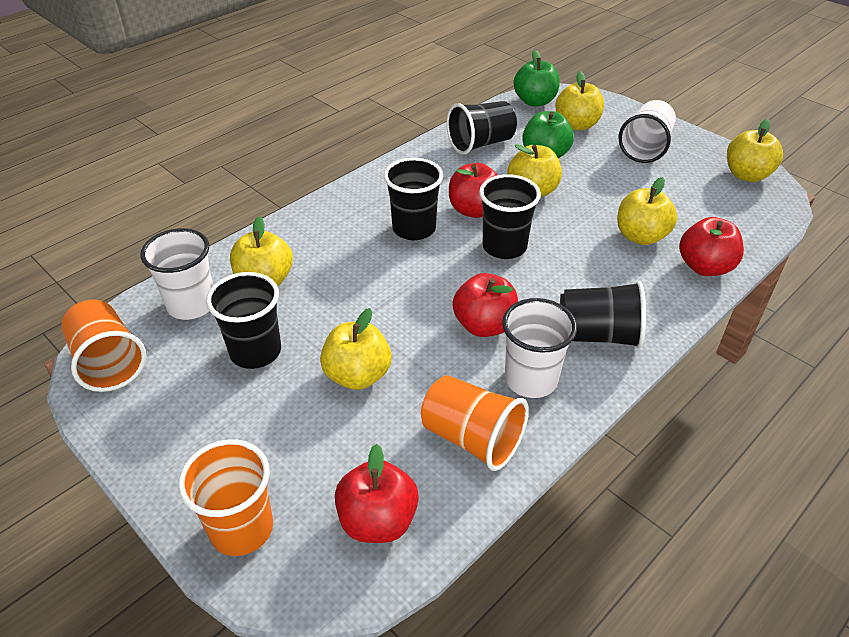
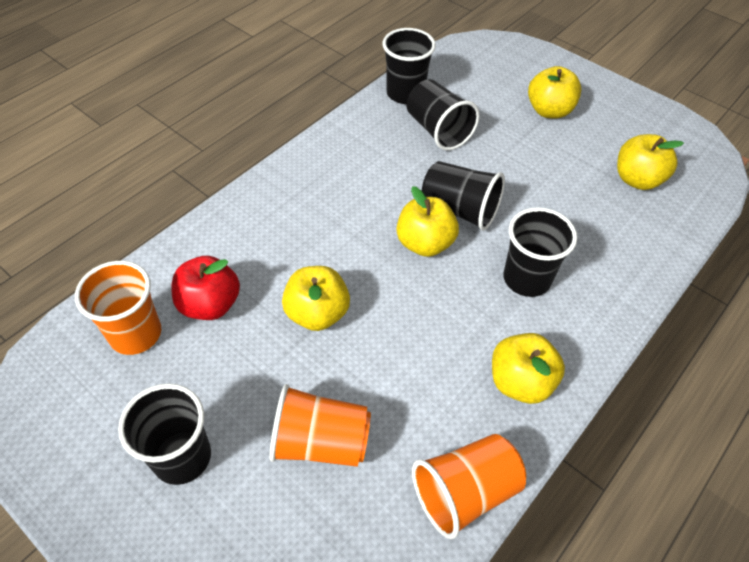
green apple: [514,50,560,107] [522,111,574,158] = 2 -> none = 0
red apple: [335,444,419,543] [449,163,497,218] [452,273,518,337] [679,217,744,276] = 4 -> [172,256,240,320] = 1
white cup: [140,228,213,320] [502,298,577,398] [619,100,676,163] = 3 -> none = 0
yellow apple: [230,216,293,286] [320,308,392,390] [507,144,562,197] [555,71,604,130] [617,177,677,245] [727,119,783,182] = 6 -> [282,266,350,331] [397,186,459,257] [492,333,565,404] [528,66,581,119] [617,134,684,190] = 5

